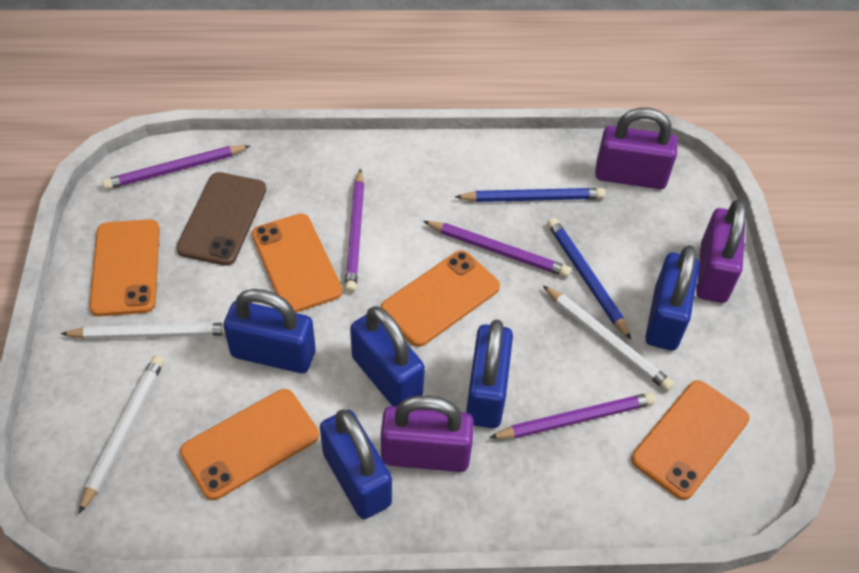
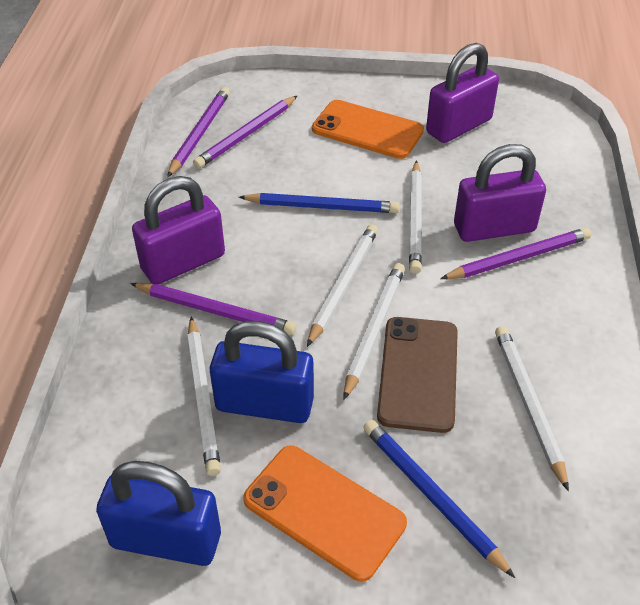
blue padlock: [223,289,316,373] [320,410,392,519] [350,306,425,407] [466,320,513,428] [645,245,699,351] = 5 -> [96,461,221,566] [210,321,314,423] = 2
orange phone: [89,219,160,316] [180,389,319,500] [252,213,342,313] [380,250,500,347] [631,380,750,500] = 5 -> [243,445,407,582] [312,100,424,159] = 2
white pencil: [60,323,225,339] [79,355,164,514] [543,285,674,391] = 3 -> [187,317,221,476] [307,224,378,347] [343,263,405,400] [409,160,422,274] [495,326,569,491] = 5

